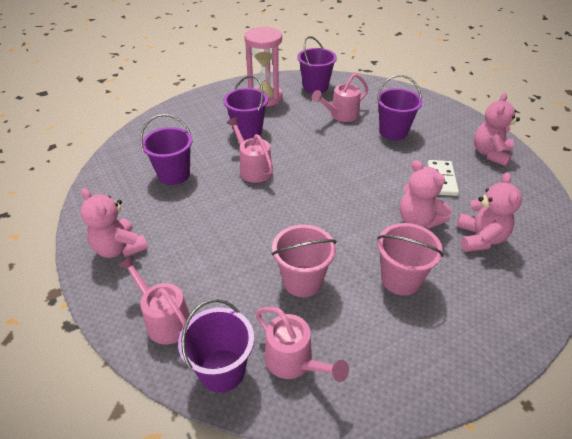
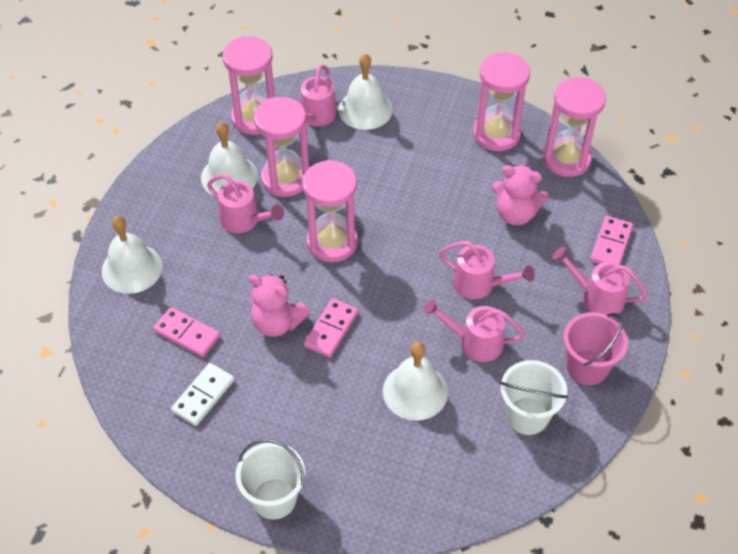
pink bucket: [272,225,337,297] [377,223,444,295] = 2 -> [563,312,628,385] = 1
pink domino: none = 0 -> [153,307,220,357] [304,298,358,358] [590,216,633,264] = 3
pink hourglass: [244,26,283,107] = 1 -> [223,36,275,135] [254,97,309,197] [302,160,358,262] [473,52,530,151] [543,77,606,177] = 5
pink teddy bear: [81,188,148,258] [400,160,452,228] [457,172,522,252] [474,93,520,166] = 4 -> [249,274,310,337] [492,165,549,225] = 2
pink watering can: [118,256,190,344] [226,117,273,183] [256,307,349,382] [312,73,368,122] = 4 -> [207,174,284,233] [300,65,337,126] [423,299,526,362] [439,241,535,299] [552,247,648,317] = 5
purple bucket: [140,114,193,185] [178,299,254,393] [223,75,268,140] [297,36,337,94] [377,75,423,140] = 5 -> none = 0
white bell: none = 0 -> [102,216,163,294] [201,122,258,196] [338,54,393,130] [383,342,448,421] = 4
white bucket: none = 0 -> [235,439,305,520] [500,360,568,435] = 2

